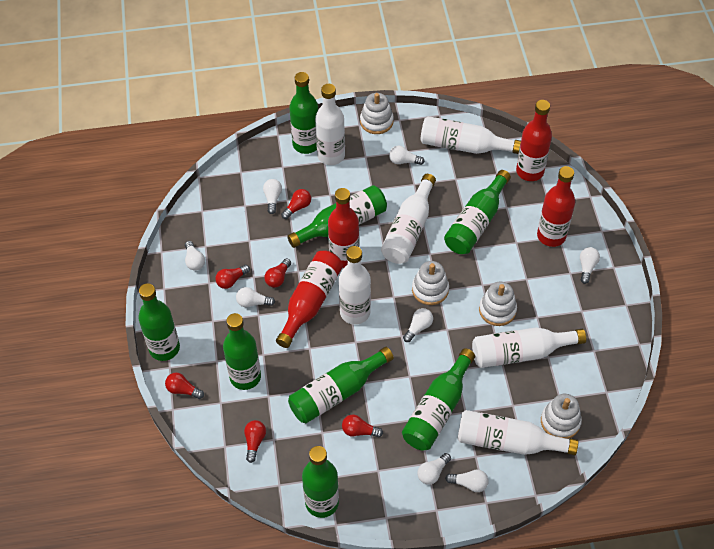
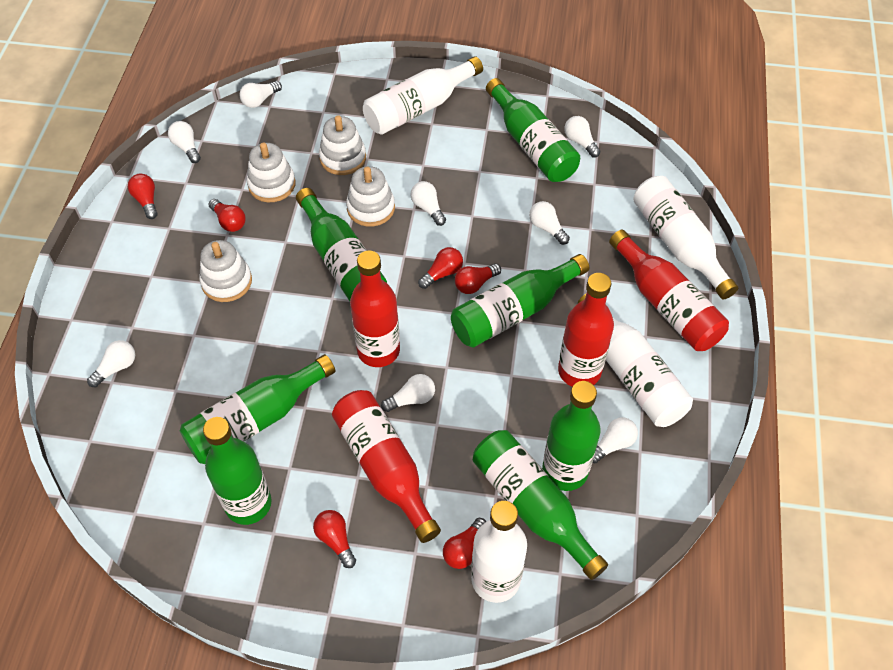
green bottle: [138,283,180,361] [223,313,261,390] [287,185,387,248] [288,347,394,423] [289,72,318,154] [302,446,339,518] [402,348,475,450] [444,170,511,254] = 8 -> [180,354,335,464] [203,417,272,525] [296,188,387,301] [451,254,589,347] [473,430,608,580] [486,78,580,182] [542,381,601,491] = 7
white bottle: [315,84,345,165] [339,246,371,325] [381,174,436,264] [420,116,521,154] [458,410,578,455] [472,327,586,368] = 6 -> [363,56,483,135] [471,501,527,603] [578,294,693,427] [633,176,738,300] = 4

